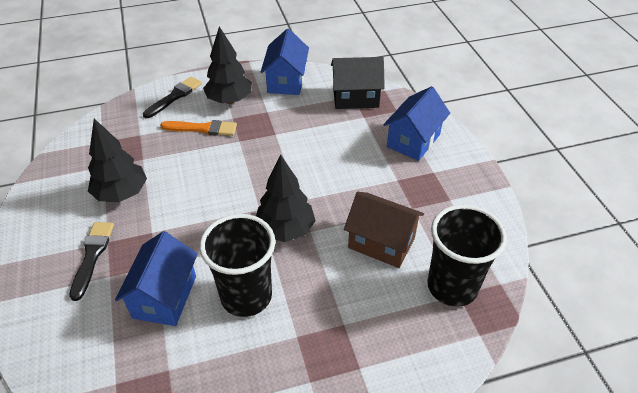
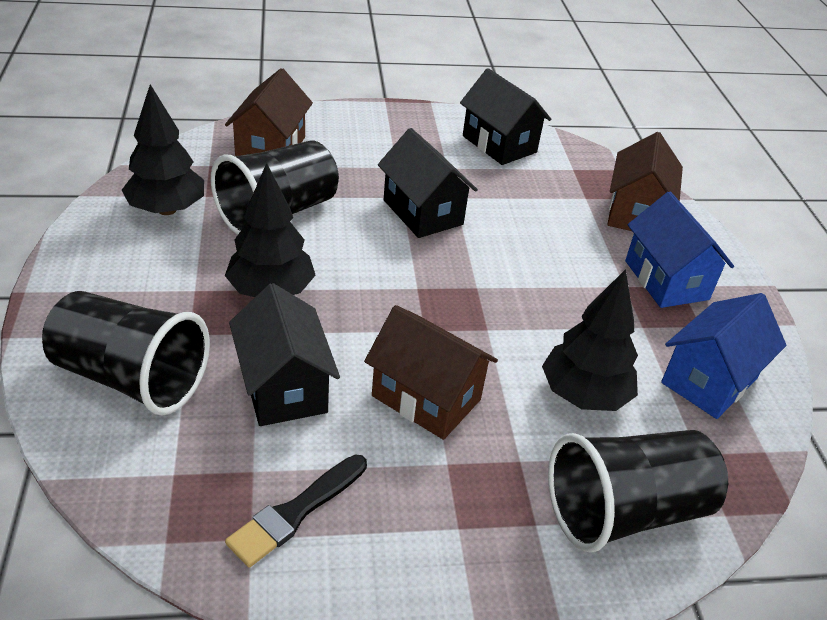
black brush: [69,222,114,301] [143,76,202,118] = 2 -> [225,454,367,567] = 1
black cup: [200,214,275,317] [427,205,507,307] = 2 -> [42,291,210,416] [211,141,339,235] [548,430,728,553] = 3
black house: [331,57,385,109] = 1 -> [229,283,340,426] [378,128,478,238] [460,68,551,165] = 3
blue house: [115,231,198,326] [260,29,309,95] [383,86,450,161] = 3 -> [625,192,734,308] [661,293,786,419] = 2
brown house: [344,192,424,268] = 1 -> [225,68,313,156] [364,305,498,440] [607,132,683,231] = 3
orange brush: [160,120,237,136] = 1 -> none = 0

